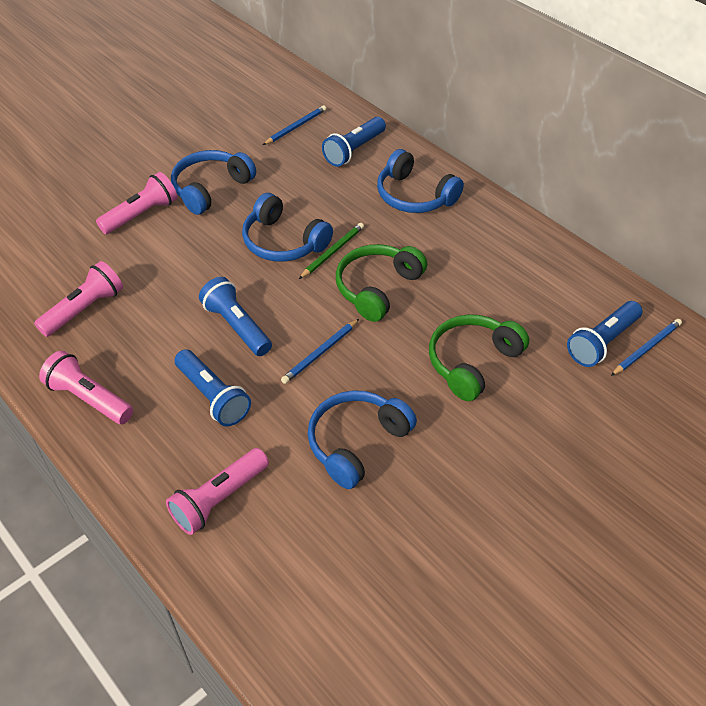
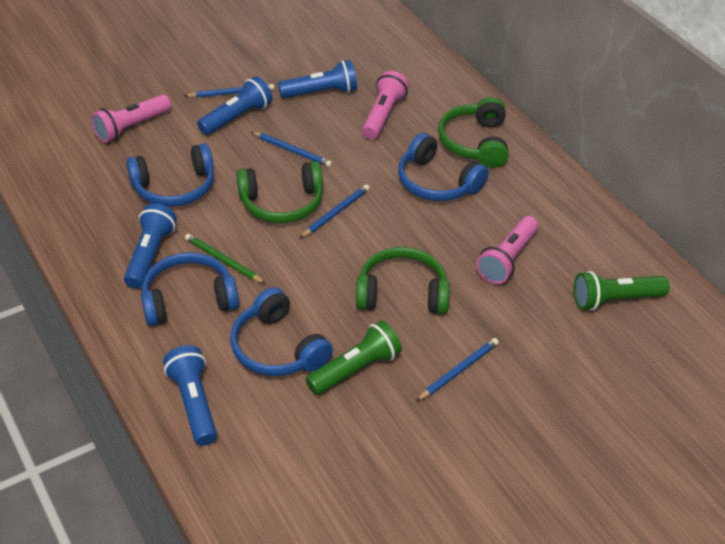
blue pencil: [263,105,326,145] [281,319,359,384] [611,319,682,376] = 3 -> [184,84,275,98] [251,131,332,167] [300,184,370,238] [416,338,499,401] = 4
green flashlight: none = 0 -> [306,320,402,395] [574,271,670,310] = 2
green headphones: [336,244,427,322] [429,314,529,401] = 2 -> [237,161,323,223] [356,247,450,314] [438,97,508,168] = 3
pink flashlight: [34,261,123,337] [39,351,133,424] [96,172,178,234] [166,448,269,535] = 4 -> [91,94,171,143] [362,71,409,139] [476,216,538,284] = 3

